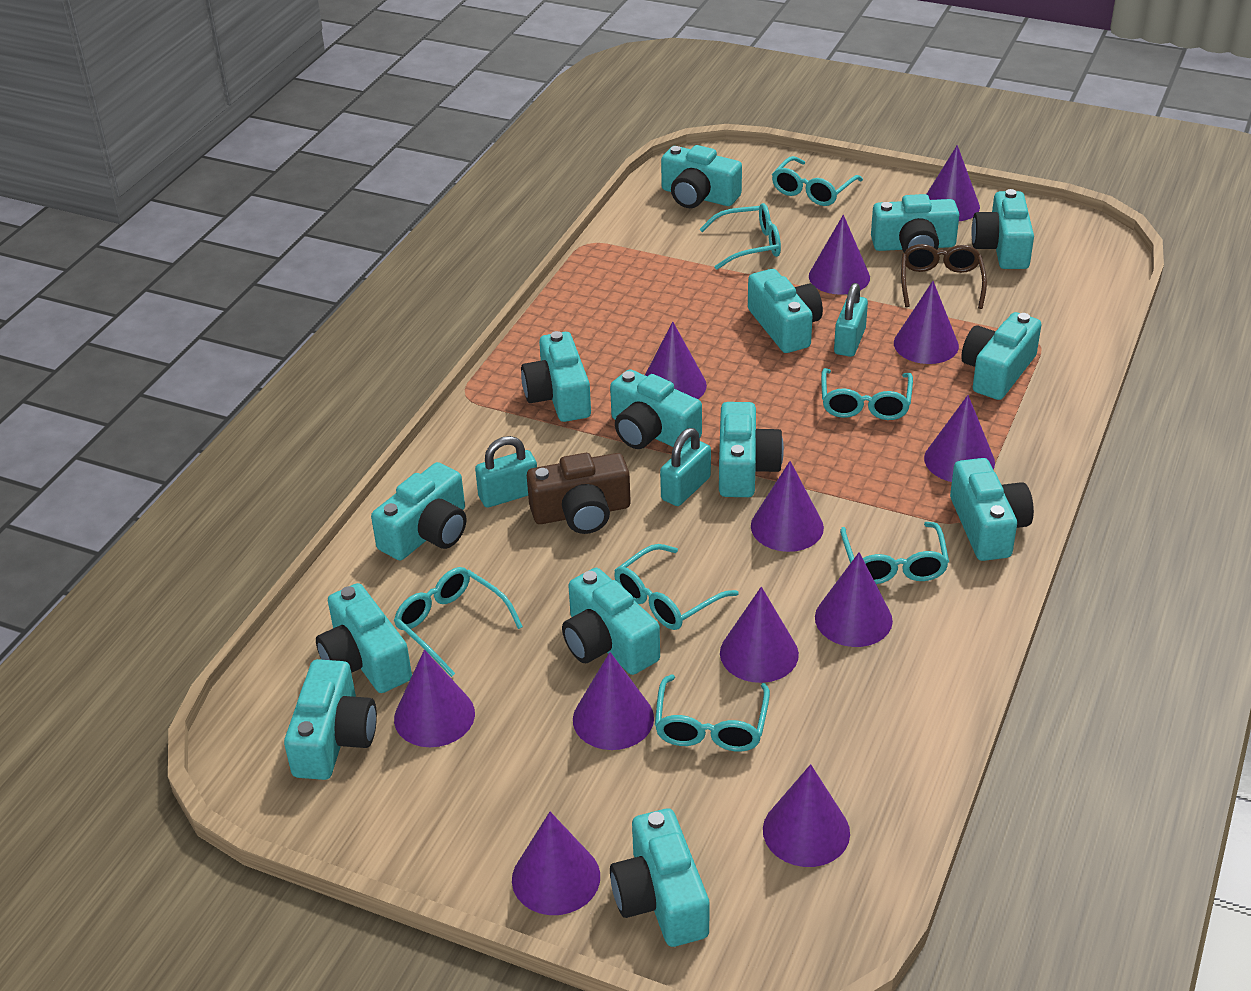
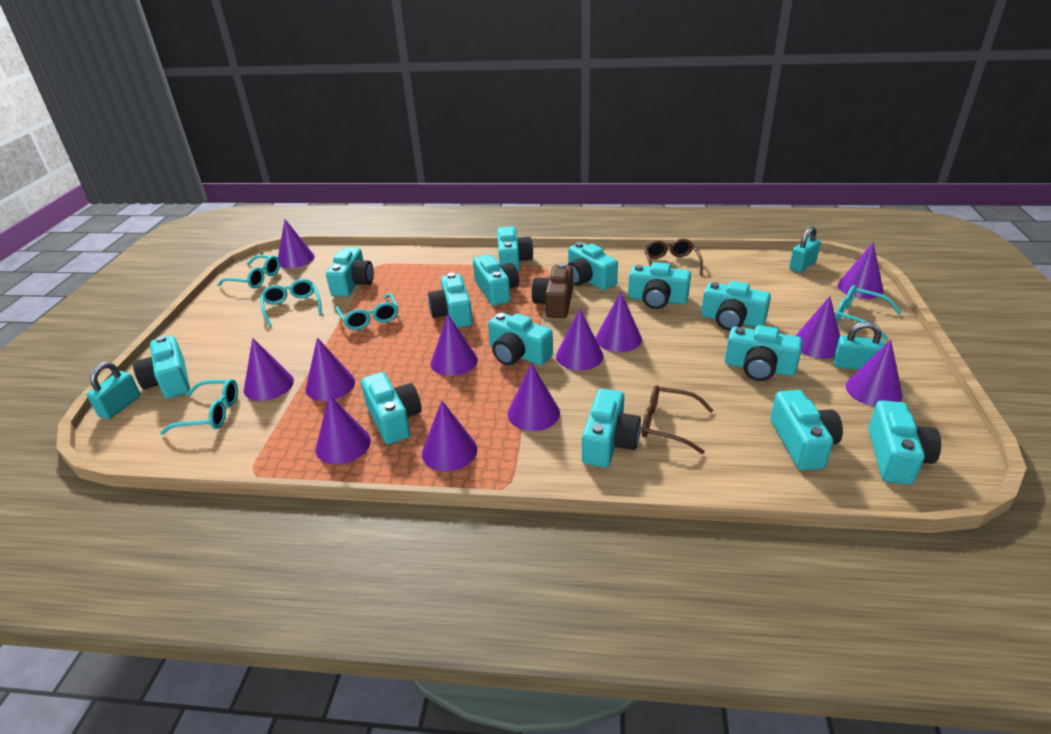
brown glasses: [901,244,987,309] = 1 -> [642,385,713,454] [644,239,703,275] = 2
turquoise glasses: [394,567,523,677] [614,544,739,630] [655,674,770,752] [699,203,781,270] [772,156,863,206] [821,368,913,420] [840,522,949,584] = 7 -> [160,379,238,435] [217,255,280,288] [260,279,322,327] [336,293,398,330] [835,285,902,340] = 5

